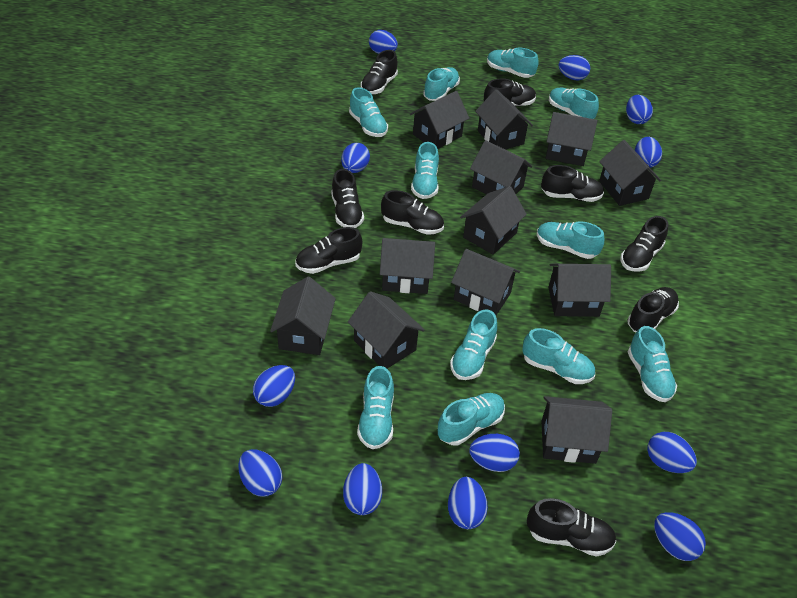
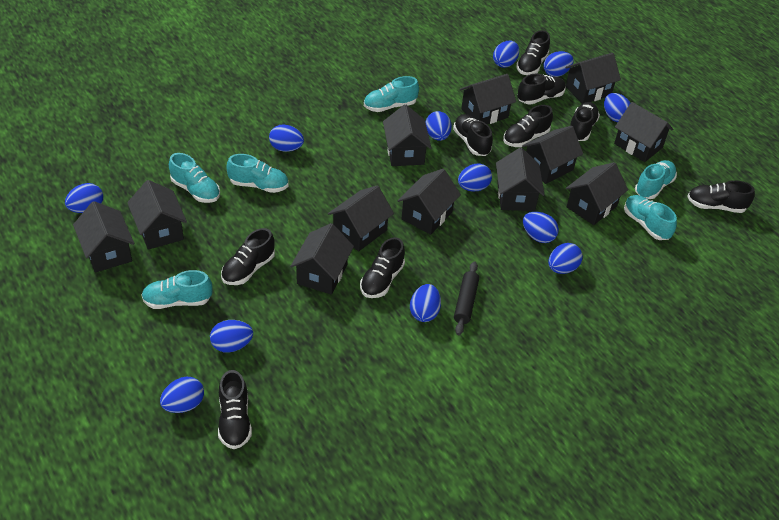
black rolling pin: none = 0 -> [454,261,479,335] = 1
turquoise shoe: [349,87,388,137] [357,366,394,449] [411,142,439,199] [423,67,460,101] [437,393,505,446] [450,309,497,380] [487,48,539,78] [522,328,595,384] [537,221,604,259] [549,88,599,119] [628,326,677,402] = 11 -> [141,270,213,309] [169,153,220,203] [227,154,288,193] [364,76,419,112] [624,195,677,240] [635,160,677,199] = 6

